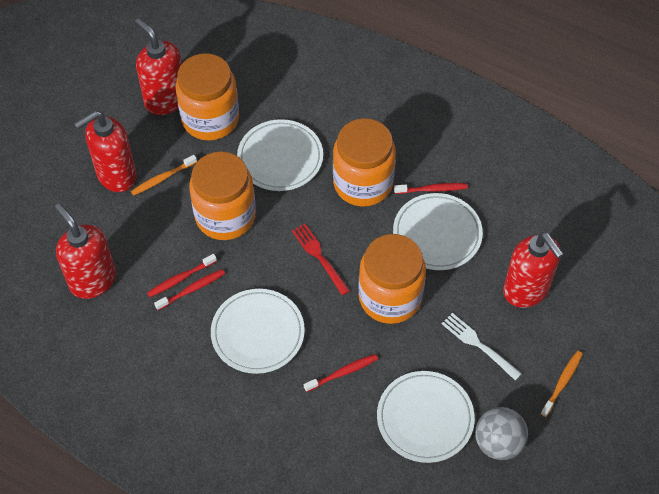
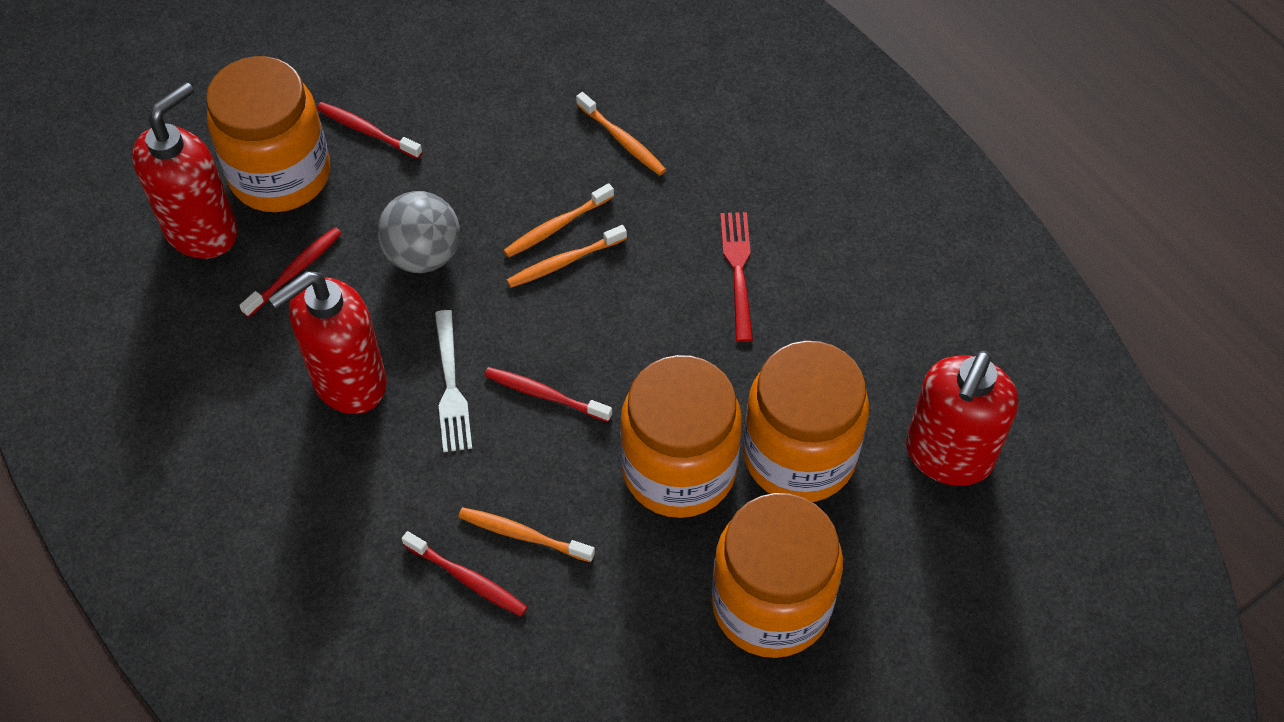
orange toothbrush: [131,155,197,196] [541,351,583,417] = 2 -> [458,507,595,562] [503,183,614,257] [507,225,627,288] [576,92,666,175] = 4
red soap dispenser: [55,204,116,299] [74,111,137,192] [135,18,182,115] [503,232,564,308] = 4 -> [132,82,238,259] [269,271,387,414] [906,350,1018,486] = 3
white plate: [211,289,305,374] [237,119,323,191] [377,371,475,463] [393,193,483,270] = 4 -> none = 0

